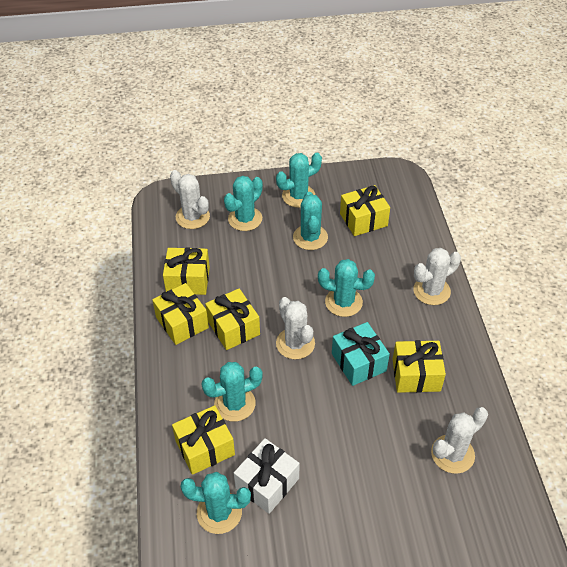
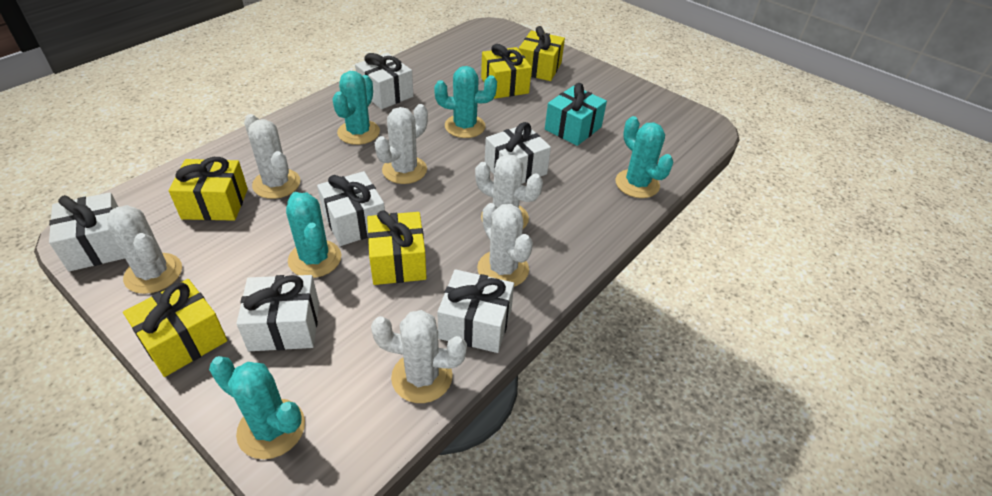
turquoise cactus: [180,472,251,534] [201,362,263,422] [224,176,263,231] [276,153,322,208] [293,192,328,250] [318,259,375,317] = 6 -> [209,356,305,459] [286,192,341,278] [332,71,380,145] [434,66,497,138] [616,116,673,198] = 5
white cactus: [170,170,210,229] [276,297,315,359] [413,248,461,305] [431,407,488,474] = 4 -> [107,205,182,294] [244,114,300,199] [371,310,467,403] [375,104,428,184] [475,154,543,229] [477,203,533,287] = 6
white gift: [234,438,300,514] = 1 -> [49,192,125,272] [236,275,319,351] [317,171,385,246] [355,53,413,109] [437,269,514,353] [485,122,551,184] = 6
yellow gift: [152,283,209,345] [163,247,210,295] [172,405,235,475] [205,288,260,350] [340,185,390,236] [393,340,446,393] = 6 -> [123,279,228,377] [169,157,248,221] [367,210,427,285] [481,44,532,99] [519,26,565,81] = 5

